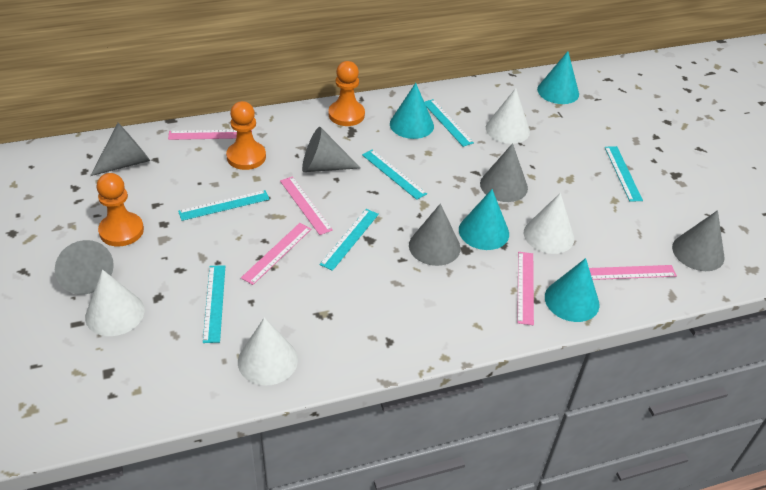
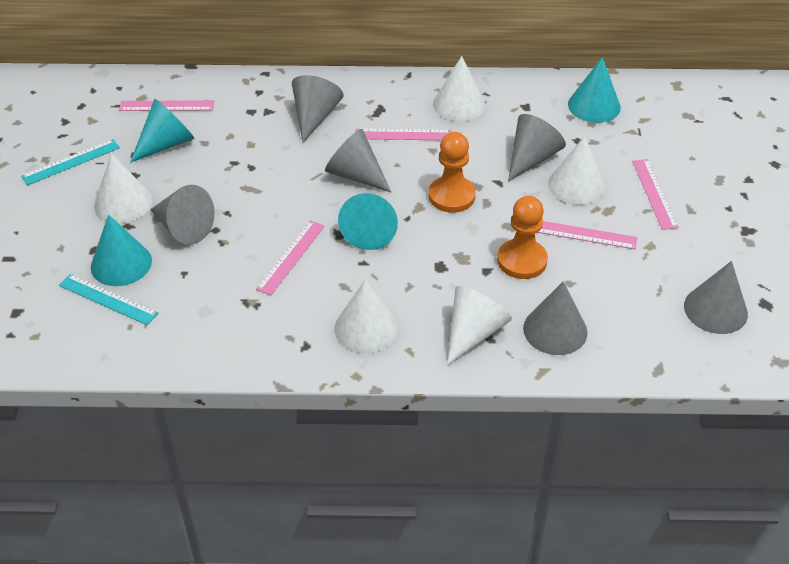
orange pawn: [97,173,144,246] [226,101,266,170] [329,61,365,126] = 3 -> [429,132,476,213] [497,196,548,279] = 2
turquoise ruler: [178,190,270,221] [203,265,225,343] [319,209,379,271] [362,150,427,200] [424,99,474,147] [605,146,643,202] = 6 -> [21,139,120,185] [59,274,158,325] = 2
white cone: [85,270,145,336] [238,318,298,386] [486,88,530,144] [524,193,574,254] = 4 -> [94,154,152,223] [334,280,398,353] [433,56,485,121] [447,286,512,366] [548,136,605,205] = 5

